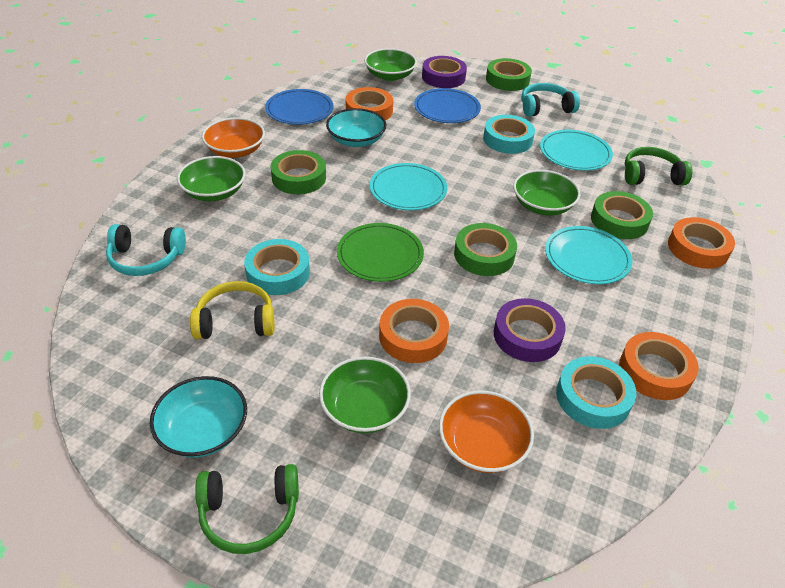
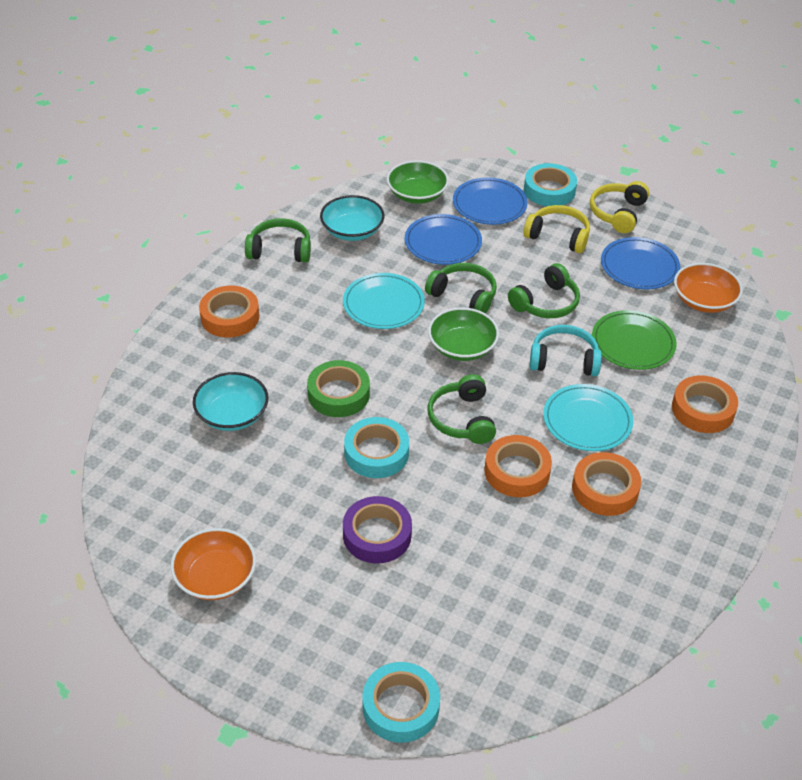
blue plate: [265,89,333,125] [414,88,481,123] = 2 -> [405,214,482,265] [453,178,528,225] [601,237,680,289] = 3
green bowl: [177,156,245,201] [319,357,411,433] [364,48,417,81] [513,170,580,215] = 4 -> [387,160,449,204] [428,307,499,361] = 2
green headphones: [195,464,299,554] [625,147,693,185] = 2 -> [245,218,311,263] [425,263,497,314] [428,374,496,444] [508,263,580,318] = 4
green tape: [270,150,326,194] [454,223,517,276] [486,58,532,91] [591,191,653,239] = 4 -> [307,360,370,417] = 1
purple tape: [422,56,467,88] [494,298,566,362] = 2 -> [343,496,412,563] = 1
turquoise headphones: [106,224,186,276] [522,83,580,117] = 2 -> [530,325,602,376] = 1
turquoise plate: [370,163,447,210] [540,130,613,171] [545,226,633,284] = 3 -> [343,273,425,329] [543,384,633,451] = 2
yellow headphones: [190,281,274,339] = 1 -> [523,205,590,253] [590,181,649,233] = 2

